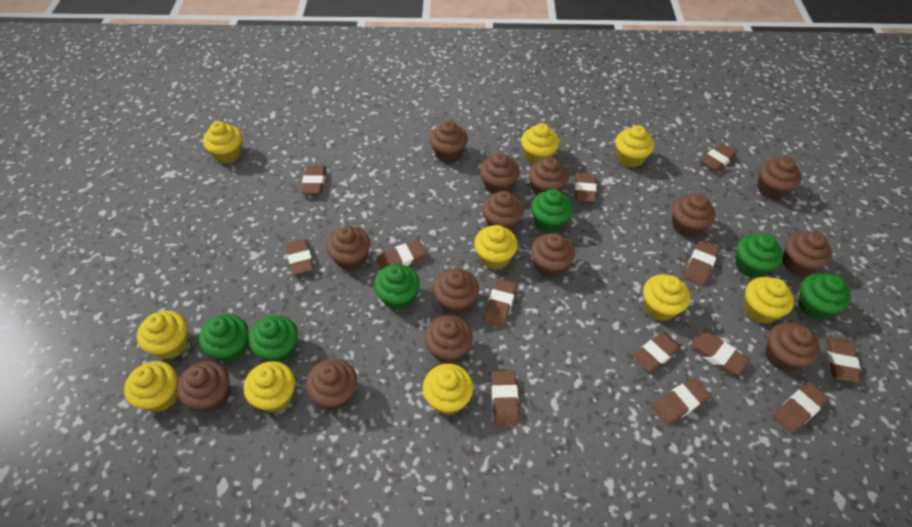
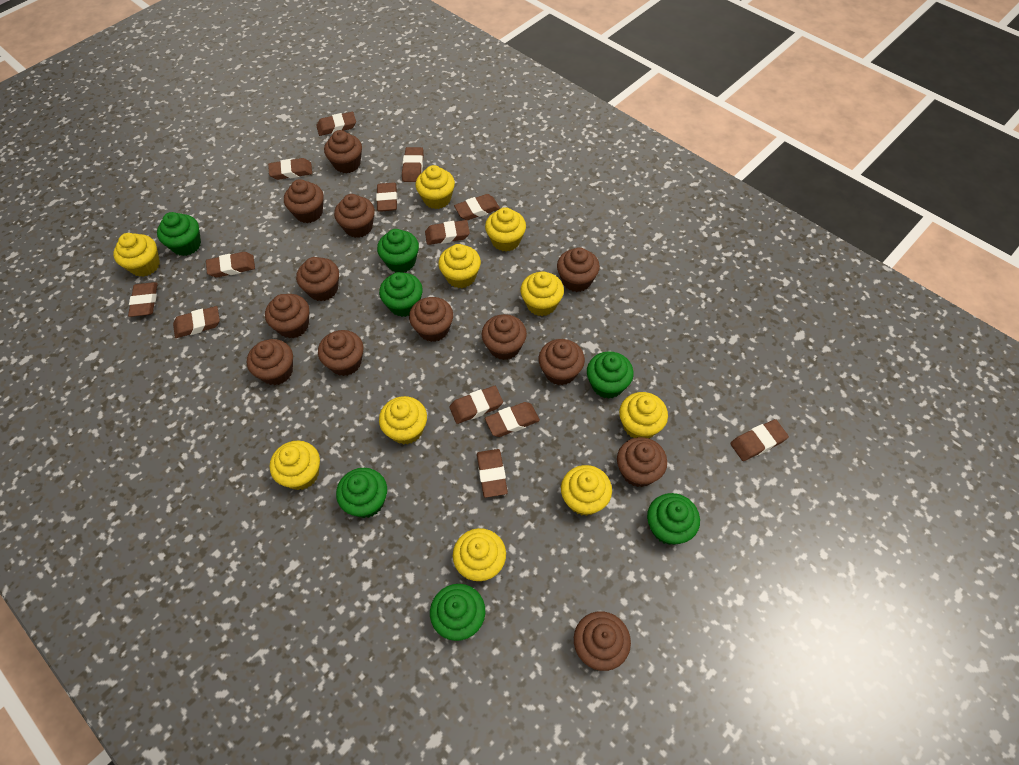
brown cupcake: [177,361,230,412] [306,359,357,410] [326,226,370,271] [424,315,473,364] [430,121,468,163] [433,269,479,315] [480,153,520,194] [482,191,524,231] [529,157,569,196] [531,233,575,278] [672,193,715,237] [757,157,802,200] [766,322,820,372] [782,231,832,276] = 14 -> [247,339,293,385] [265,294,309,338] [284,179,323,223] [296,257,339,301] [318,330,363,376] [324,130,362,173] [334,194,375,238] [409,297,453,342] [482,314,527,360] [539,339,585,385] [557,247,600,292] [574,611,631,671] [617,437,667,487] = 13
green cupcake: [199,314,249,363] [249,315,298,363] [374,264,420,310] [531,189,573,233] [735,234,783,278] [798,273,851,320] = 6 -> [157,212,201,256] [336,468,387,518] [377,229,419,273] [379,272,423,317] [430,584,485,641] [587,351,634,399] [647,493,700,545] = 7

